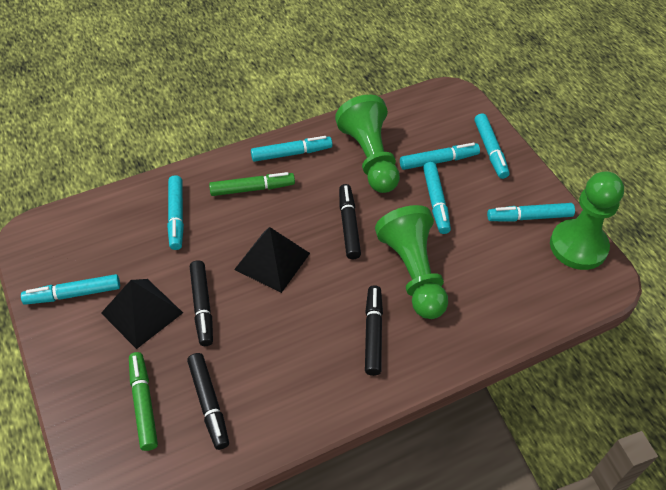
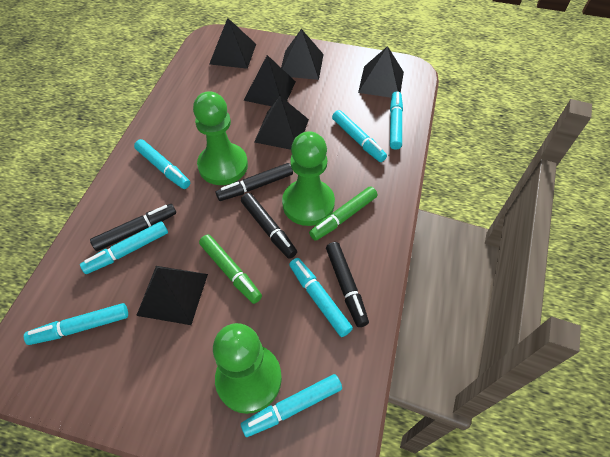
black pyramid: [101,279,183,349] [234,227,310,293] = 2 -> [136,266,208,325] [209,18,256,69] [243,55,296,106] [254,96,309,150] [281,29,324,80] [358,46,404,98] = 6

